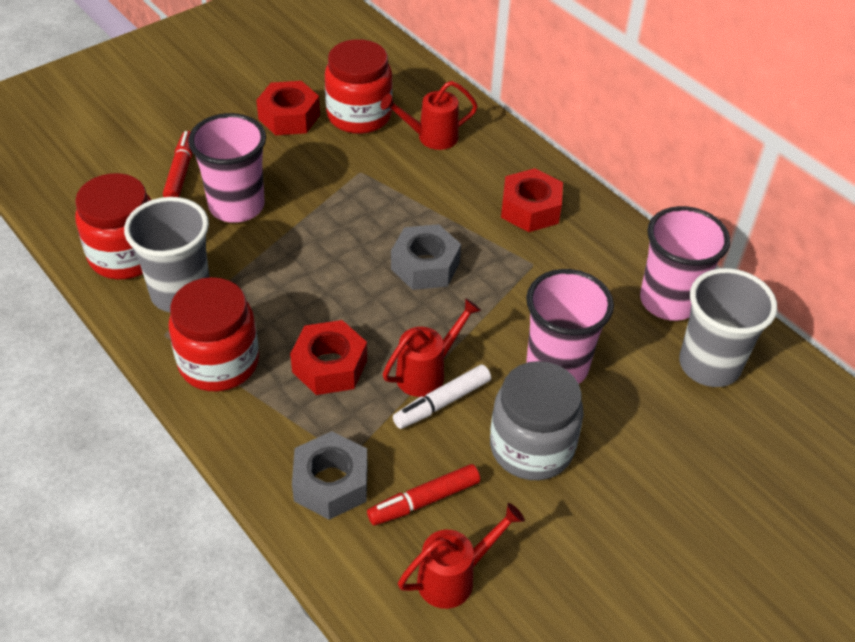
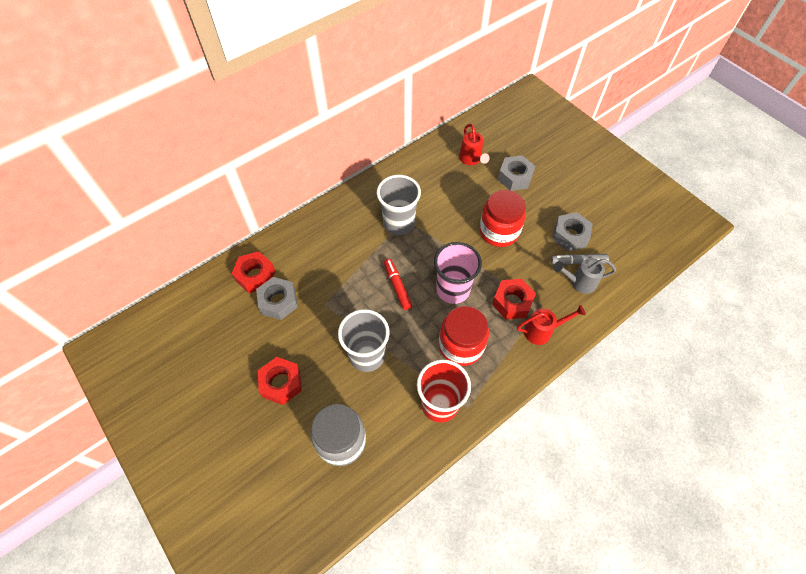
grey marker: none = 0 -> [551,254,609,265] = 1
grey nut: [292,431,367,520] [391,224,461,290] = 2 -> [256,277,298,320] [498,155,535,191] [552,212,592,251] = 3
grey watering can: none = 0 -> [553,258,616,294] = 1
pink cup: [188,113,266,223] [526,269,614,384] [640,206,730,321] = 3 -> [434,242,482,304] = 1
red cup: none = 0 -> [417,359,471,423] = 1
red jar: [75,173,151,279] [169,277,259,391] [325,39,393,134] = 3 -> [439,306,489,366] [479,190,526,247] = 2
red marker: [163,131,193,197] [367,464,480,525] = 2 -> [384,259,412,310] = 1
red watering can: [380,81,478,150] [383,298,481,397] [398,503,525,609] = 3 -> [459,124,490,165] [517,305,586,345] = 2
white marker: [393,365,491,429] = 1 -> none = 0

